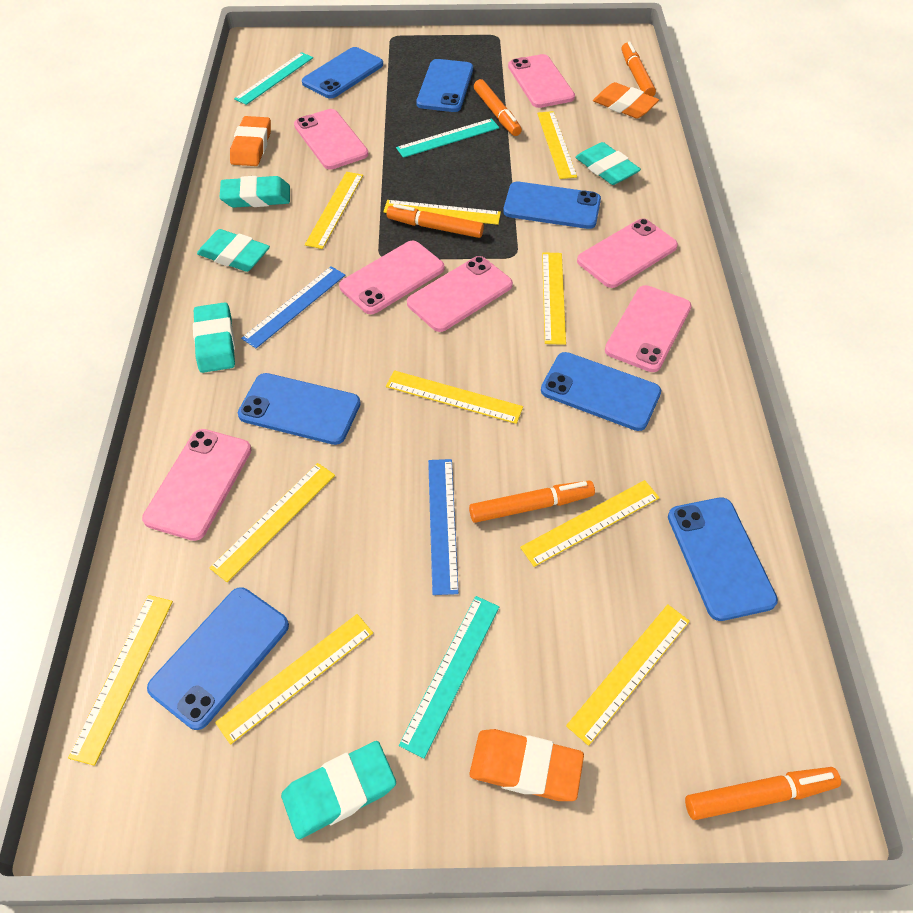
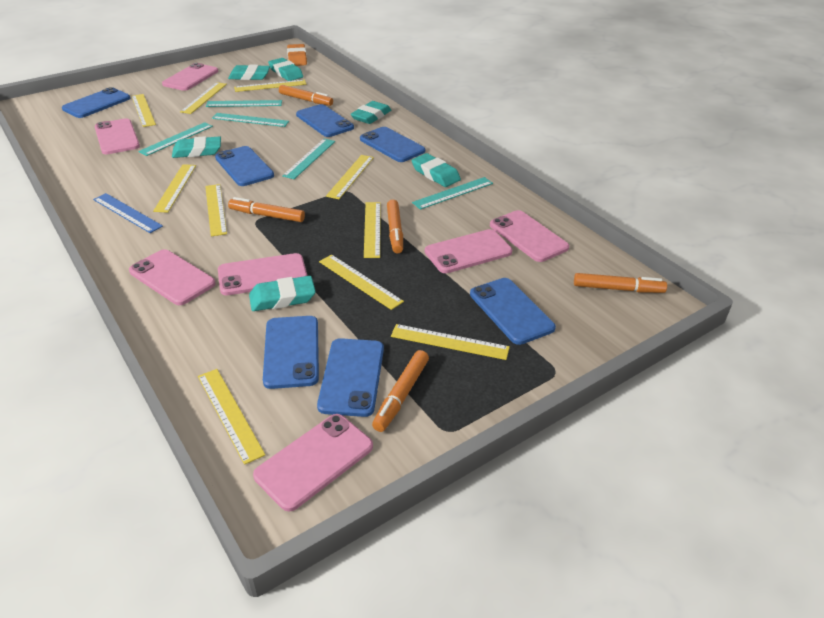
blue ruler: [241,266,346,348] [428,459,459,595] = 2 -> [93,193,163,233] = 1
orange eraser: [230,116,271,166] [469,729,584,801] [593,82,659,118] = 3 -> [287,44,307,66] = 1
turquoise eraser: [193,302,235,373] [197,229,270,272] [220,176,290,208] [281,741,396,839] [575,142,641,185] = 5 -> [172,136,221,158] [228,65,270,80] [249,276,316,311] [268,58,303,81] [350,101,391,124] [412,153,461,187] = 6
turquoise ruler: [234,52,313,105] [396,118,499,158] [399,596,499,759] = 3 -> [138,122,213,156] [206,100,282,107] [212,113,289,127] [282,139,335,179] [412,177,493,210] = 5

